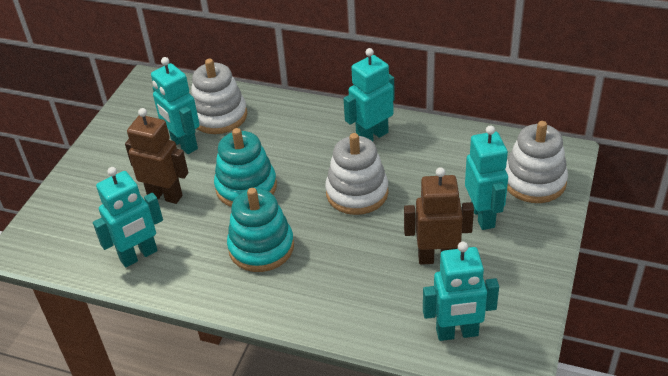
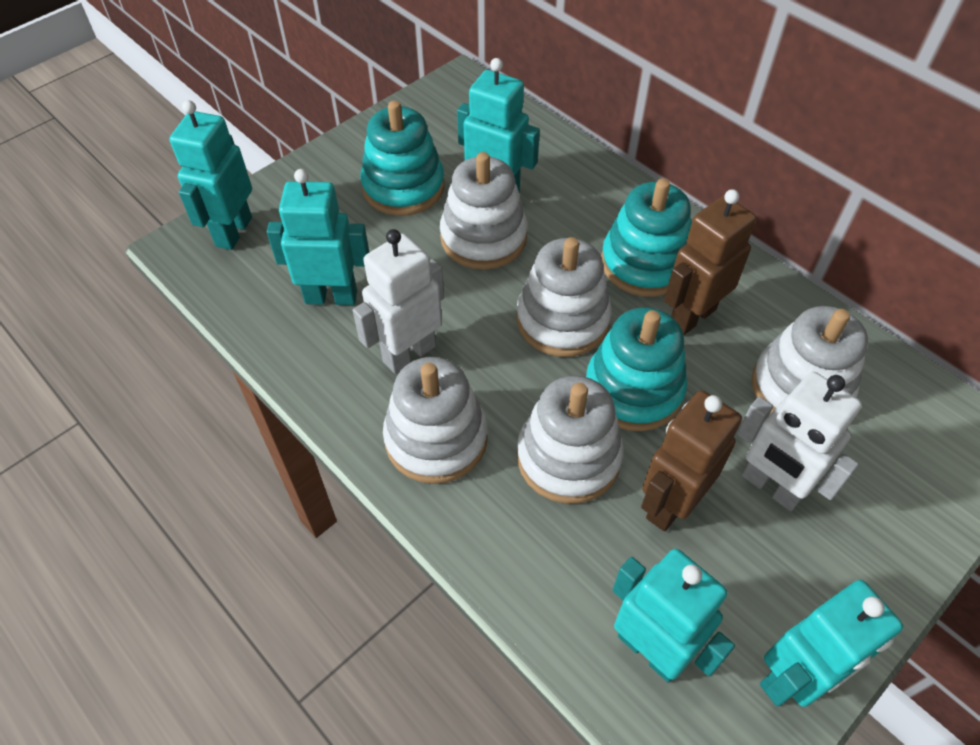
turquoise stacking toy: [214,128,277,207] [227,188,294,272] = 2 -> [360,100,445,216] [586,307,687,431] [601,179,691,297] = 3
white robot: none = 0 -> [353,229,444,374] [737,371,862,511] = 2
white stacking toy: [191,59,247,134] [325,133,389,215] [505,121,568,203] = 3 -> [383,357,488,484] [440,152,528,270] [517,237,612,357] [517,376,623,504] [752,306,868,414] = 5

